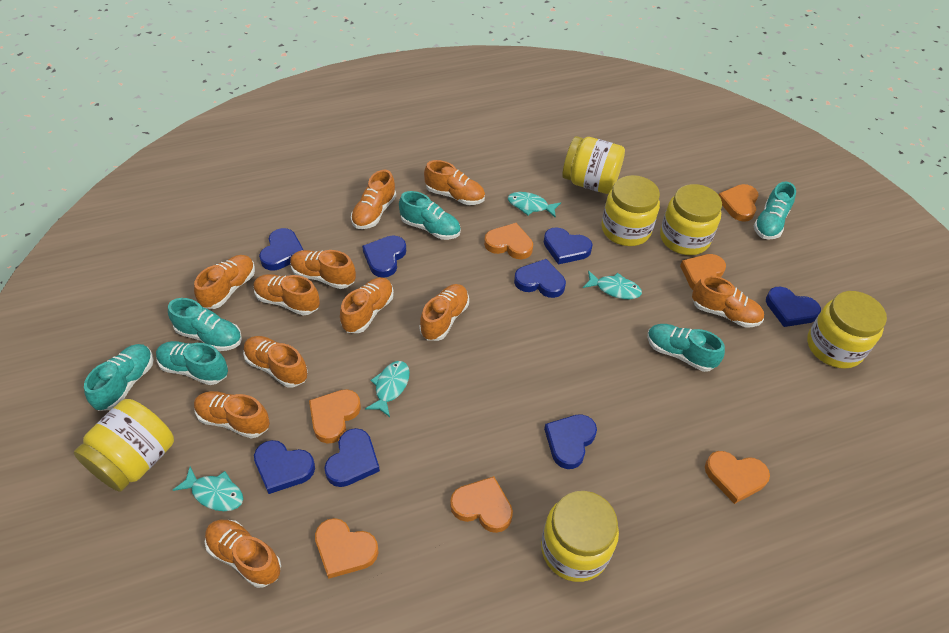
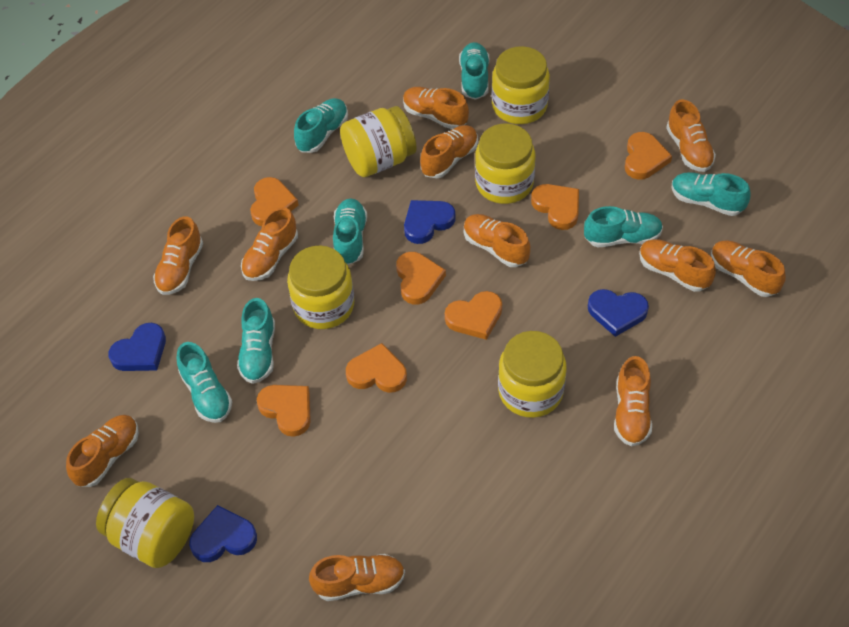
blue heart: [254,440,315,494] [259,228,303,271] [324,428,380,487] [362,235,406,278] [514,259,566,298] [544,227,593,265] [544,414,597,469] [766,287,821,327] = 8 -> [108,323,166,371] [189,505,257,562] [404,200,455,244] [588,289,649,337] = 4
turquoise fish: [173,466,243,511] [365,361,410,417] [508,192,561,218] [583,270,642,299] = 4 -> none = 0
turquoise shoe: [84,344,154,411] [156,341,228,385] [168,298,242,351] [399,191,461,240] [647,324,725,372] [753,182,796,240] = 6 -> [177,342,232,423] [237,298,275,384] [294,98,348,153] [333,198,367,265] [459,42,489,100] [584,206,663,248] [672,172,751,216] = 7

